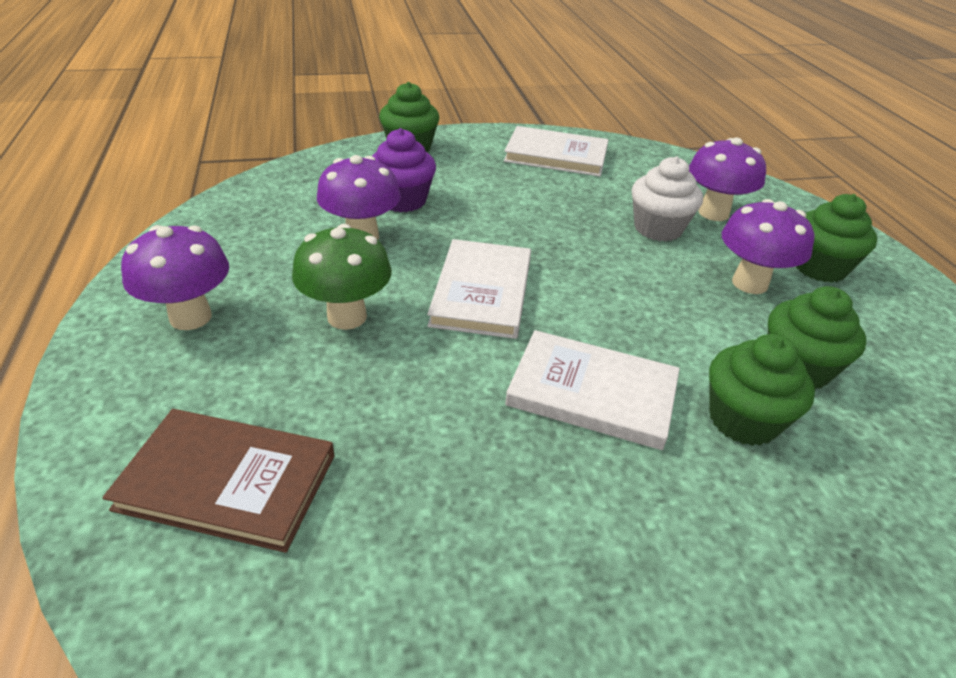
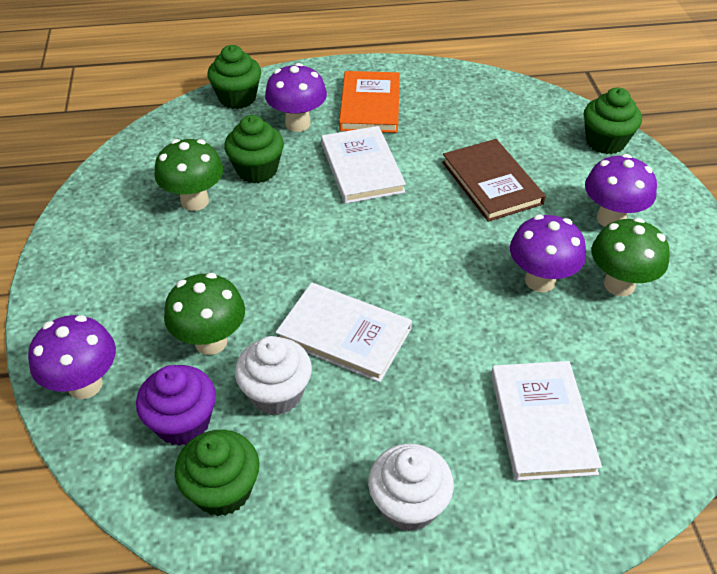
green mushroom: [292,224,392,330] = 1 -> [154,139,224,211] [164,273,245,355] [592,218,670,296] = 3
orange book: none = 0 -> [339,71,400,133] = 1
white cupcake: [632,156,703,241] = 1 -> [235,336,312,416] [368,444,454,531] = 2

